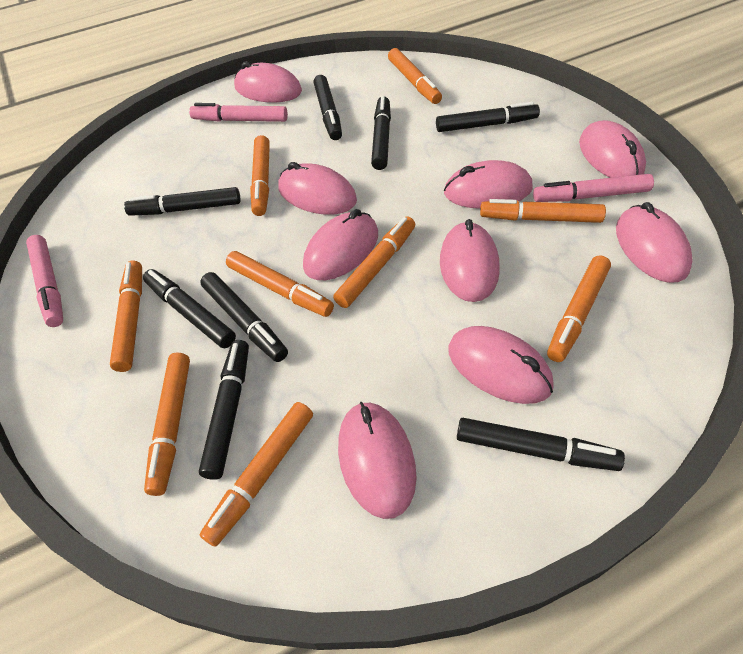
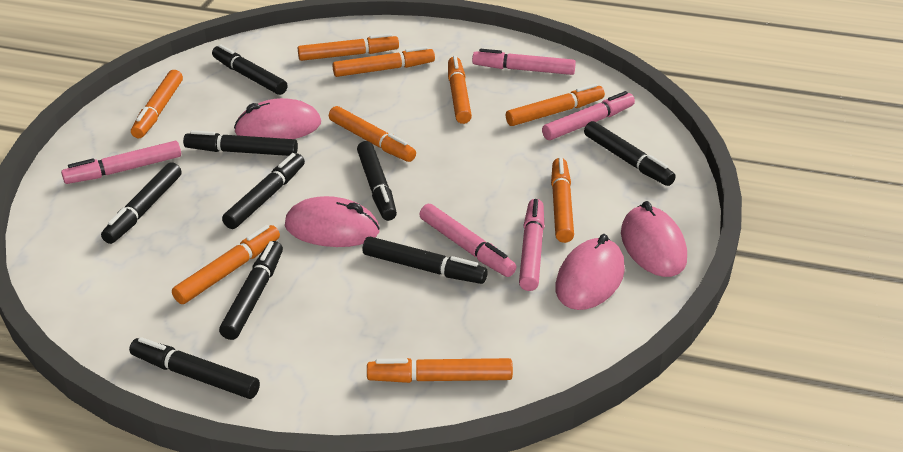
black marker: [124,187,240,216] [143,269,236,348] [199,340,249,480] [200,272,288,362] [313,75,342,140] [371,96,391,170] [436,102,540,132] [457,418,625,471] = 8 -> [101,163,182,244] [129,337,260,399] [183,130,298,156] [212,44,288,95] [219,241,283,340] [222,153,305,229] [357,141,397,221] [362,237,488,284] [584,121,676,186] = 9
pink marker: [26,235,63,327] [189,103,288,122] [533,174,654,202] = 3 -> [61,141,181,184] [419,204,516,277] [472,49,576,75] [519,199,544,291] [542,91,635,140] = 5
pink mouse: [234,61,302,103] [278,162,357,215] [303,209,378,280] [338,402,417,519] [440,219,500,302] [444,160,533,209] [448,326,553,404] [579,120,646,178] [616,202,693,283] = 9 -> [234,98,321,139] [285,196,380,247] [555,234,625,310] [621,201,687,277] = 4

